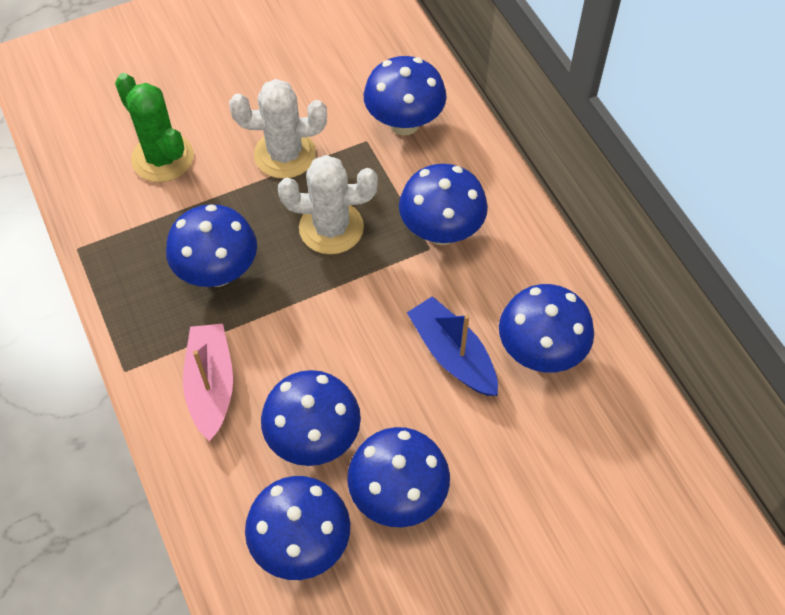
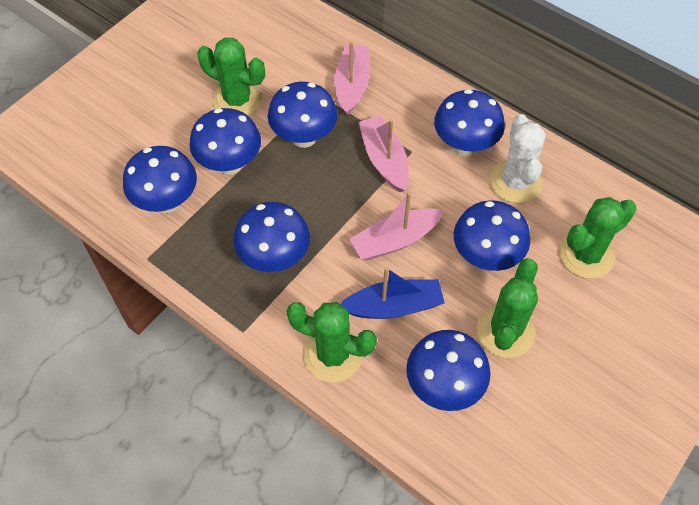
green cactus: [115,73,194,182] = 1 -> [197,37,265,116] [286,302,377,382] [476,258,538,358] [559,197,636,279] = 4
pink boat: [183,324,233,441] = 1 -> [334,41,370,116] [349,192,444,260] [359,115,409,193] = 3
white cactus: [229,79,327,179] [278,155,378,254] = 2 -> [489,114,546,203] = 1

